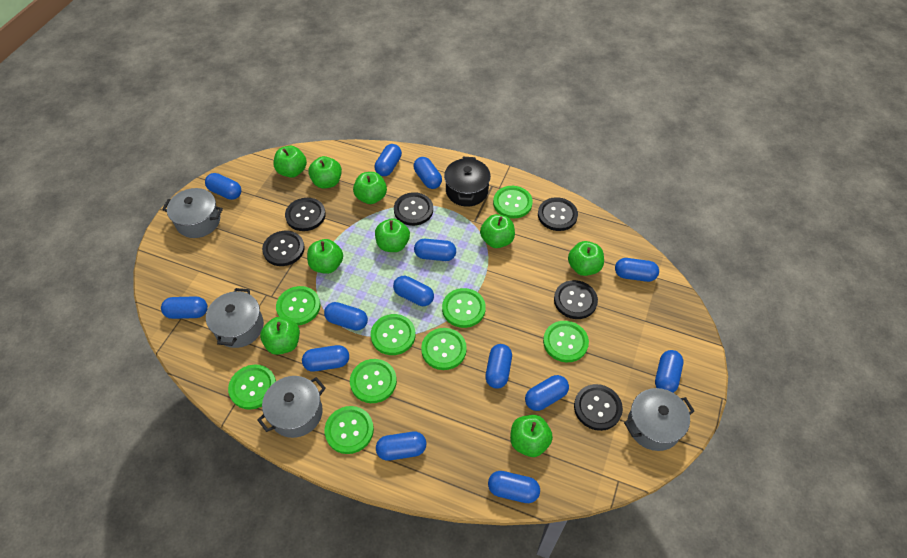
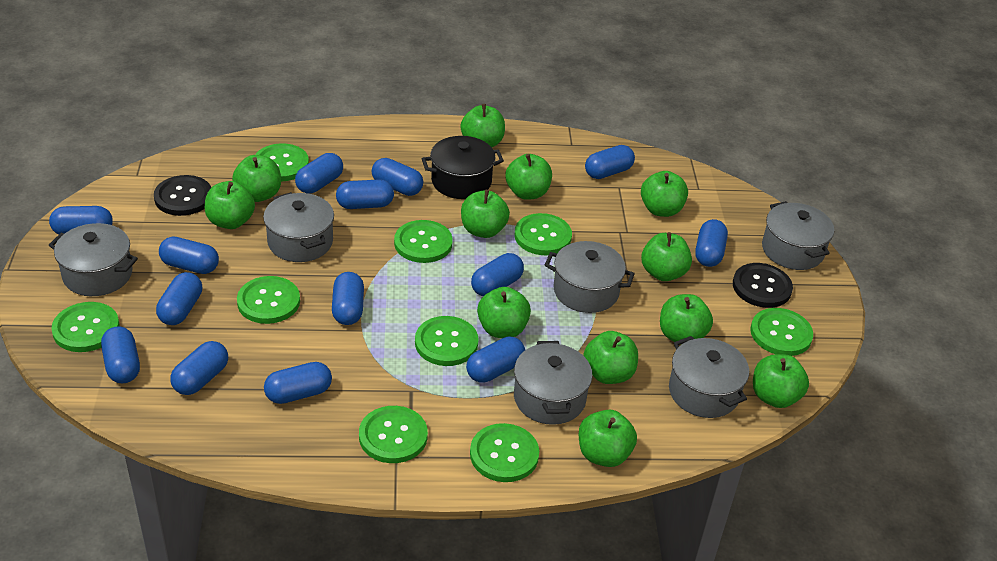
black button: [262,231,305,266] [285,198,326,231] [394,192,433,226] [538,197,578,231] [554,280,598,319] [574,384,623,431] = 6 -> [154,175,211,216] [733,263,793,308] = 2
green apple: [260,317,300,355] [273,146,307,178] [307,239,343,274] [308,156,342,189] [353,172,387,204] [375,218,410,252] [480,214,515,248] [510,415,553,457] [568,241,604,276] = 9 -> [205,181,255,229] [232,155,281,202] [460,104,505,147] [461,190,510,238] [477,287,531,338] [505,154,552,200] [579,410,637,467] [583,331,638,384] [641,171,688,217] [641,232,692,281] [660,294,713,345] [753,354,809,408] = 12
grey pot: [162,188,223,238] [206,288,264,348] [257,376,326,438] [624,388,694,451] = 4 -> [49,223,138,296] [263,192,334,262] [514,341,592,425] [545,241,635,313] [669,336,749,418] [762,201,834,270] = 6

